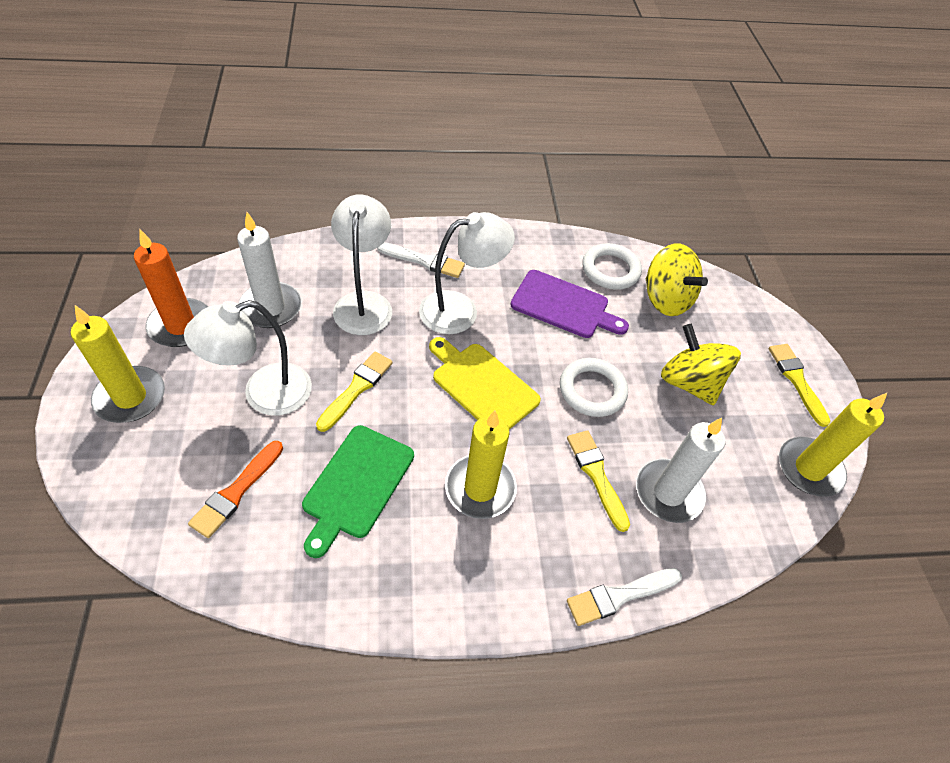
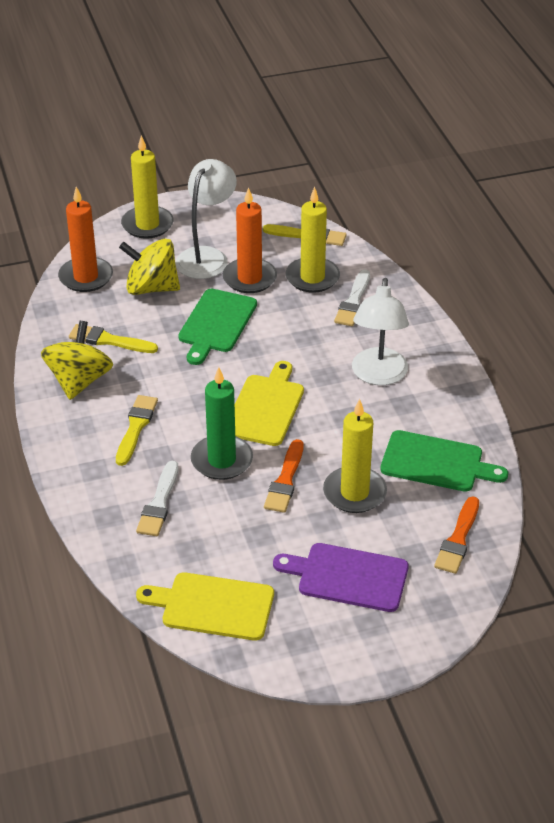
green candle: none = 0 -> [191,367,253,480] = 1
green cutting board: [302,425,414,558] = 1 -> [178,289,257,365] [380,430,508,491] = 2
orange brush: [188,441,283,538] = 1 -> [264,439,303,513] [434,496,479,574] = 2
orange candle: [134,229,208,347] = 1 -> [58,187,113,292] [223,187,277,293] = 2
white candle: [237,212,301,328] [636,418,725,523] = 2 -> none = 0
white lamp: [184,300,312,416] [331,194,392,335] [419,212,515,334] = 3 -> [175,159,237,279] [352,278,409,385] = 2
white ring: [560,358,628,417] [582,243,642,290] = 2 -> none = 0
yellow cutting board: [429,337,541,430] = 1 -> [136,572,274,641] [235,361,304,446] = 2

